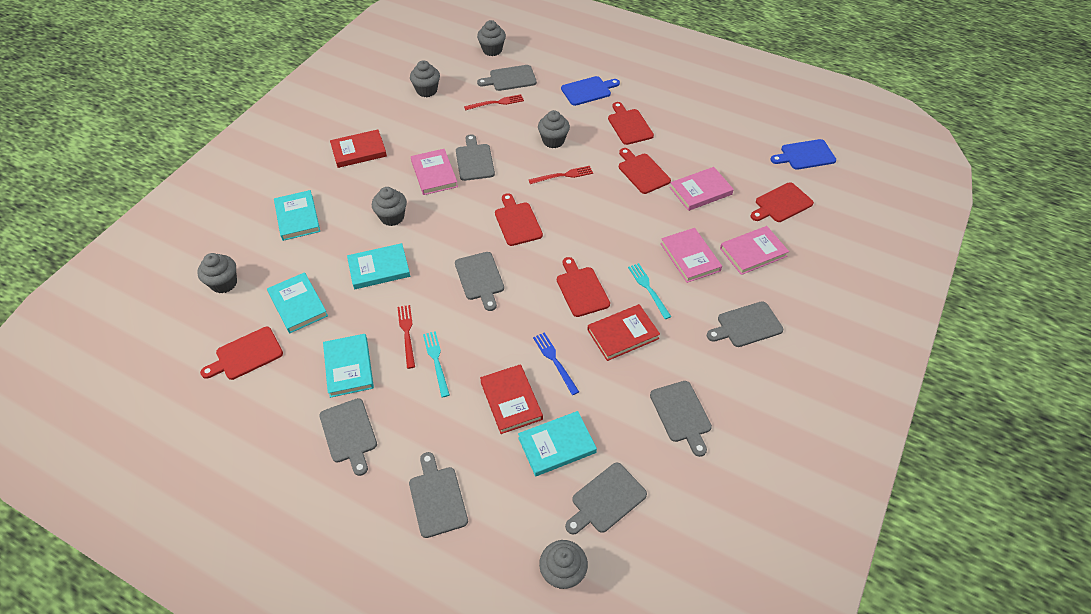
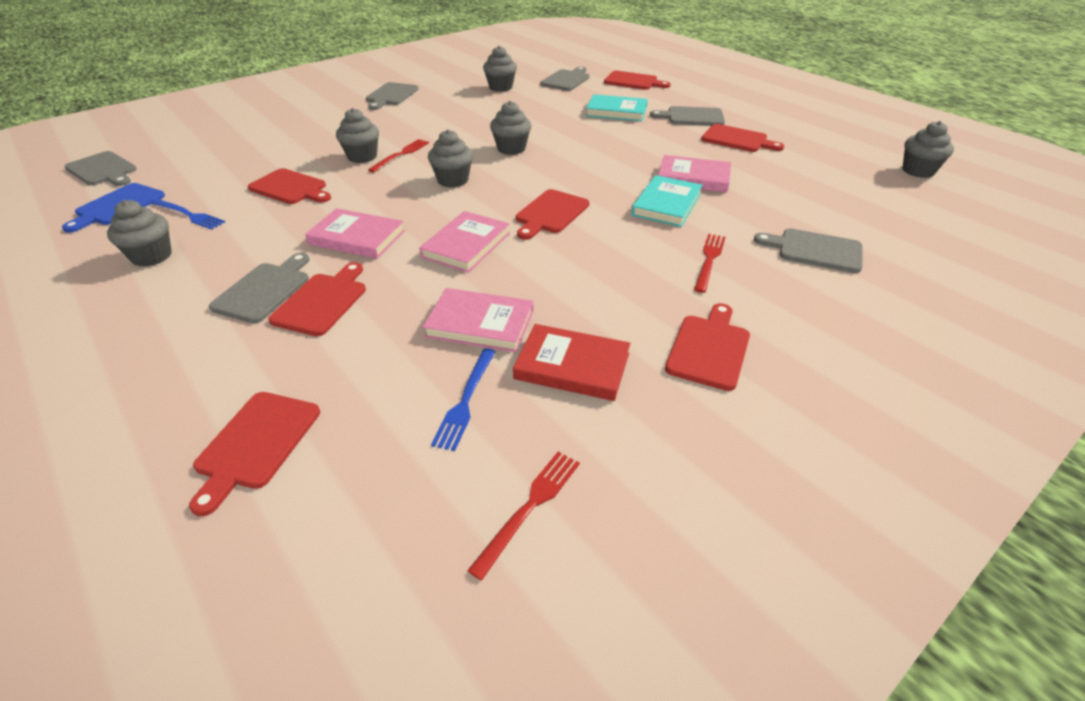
blue cutting board: [561,76,620,106] [770,139,836,170] = 2 -> [62,183,165,233] = 1
blue fork: [533,332,579,395] = 1 -> [150,199,225,230] [431,348,496,451] = 2
grey cutting board: [320,398,377,476] [409,452,468,538] [455,252,504,311] [456,134,495,181] [477,65,537,91] [565,463,647,535] [650,381,712,457] [707,301,783,347] = 8 -> [64,151,137,186] [209,253,310,323] [366,82,419,110] [540,67,590,91] [650,106,725,126] [754,228,862,273] = 6
red book: [330,129,387,168] [480,364,543,434] [587,304,660,361] = 3 -> [513,324,630,401] = 1
red cutting board: [200,327,283,380] [495,193,543,246] [557,257,610,317] [608,102,654,145] [619,148,671,194] [750,182,814,222] = 6 -> [189,392,320,516] [248,168,331,204] [268,262,366,336] [516,189,589,240] [604,71,671,90] [665,303,750,391] [701,124,784,152] = 7
turquoise book: [267,272,328,333] [274,190,320,241] [323,334,374,398] [347,243,410,289] [518,411,597,477] = 5 -> [586,94,648,122] [632,175,703,227] = 2
turquoise fork: [423,331,450,398] [628,263,671,319] = 2 -> none = 0

